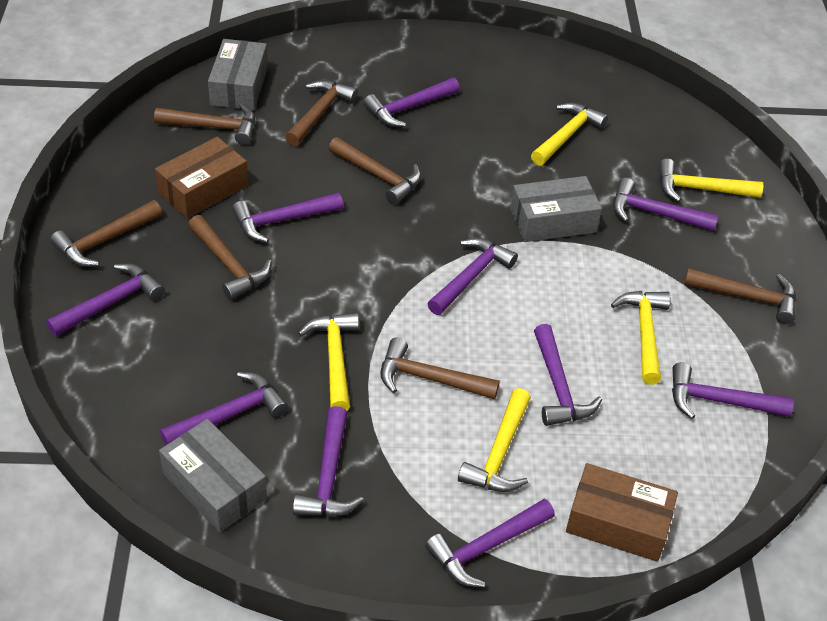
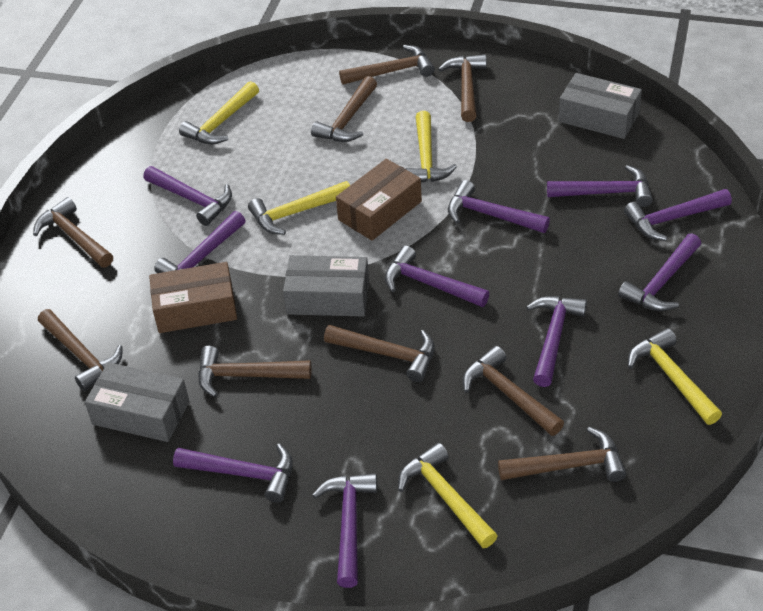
brown hammer: [50,200,162,267] [154,104,255,145] [188,215,272,300] [285,80,358,146] [329,137,421,205] [380,338,500,399] [684,268,796,324] = 7 -> [33,197,113,267] [38,309,122,391] [198,346,312,397] [311,76,377,142] [324,325,435,382] [339,45,435,85] [439,54,487,122] [462,346,564,436] [498,427,627,482] = 9

